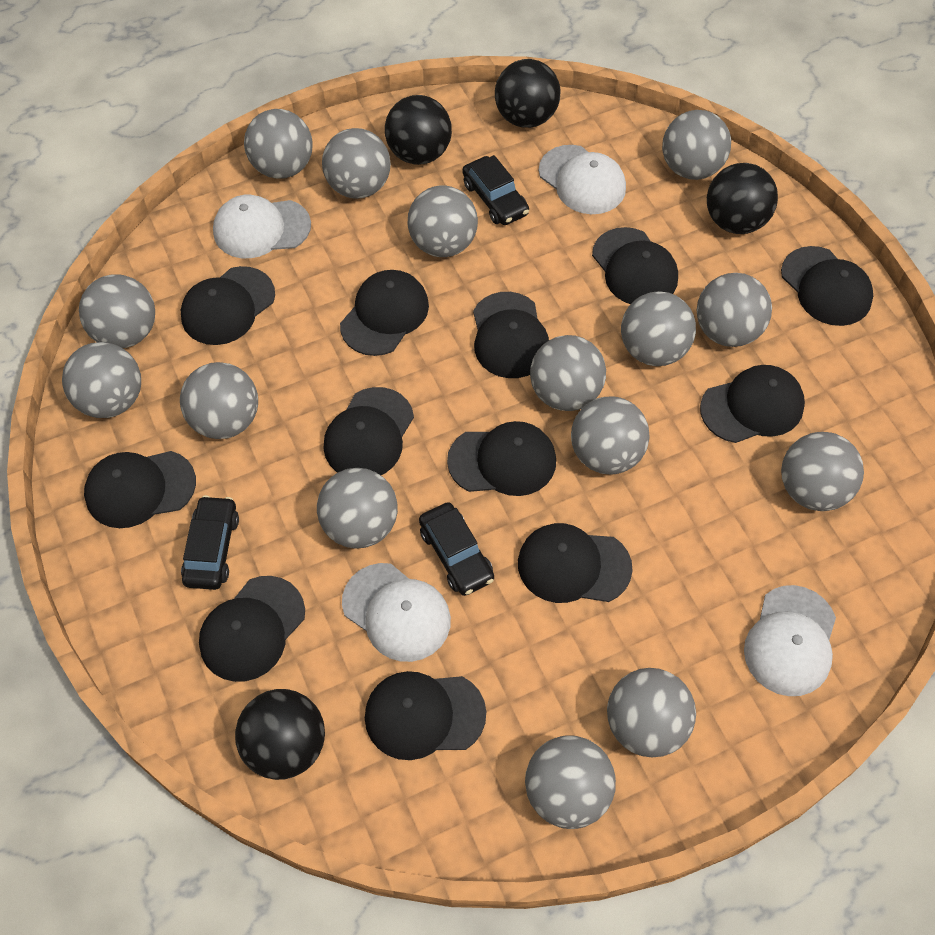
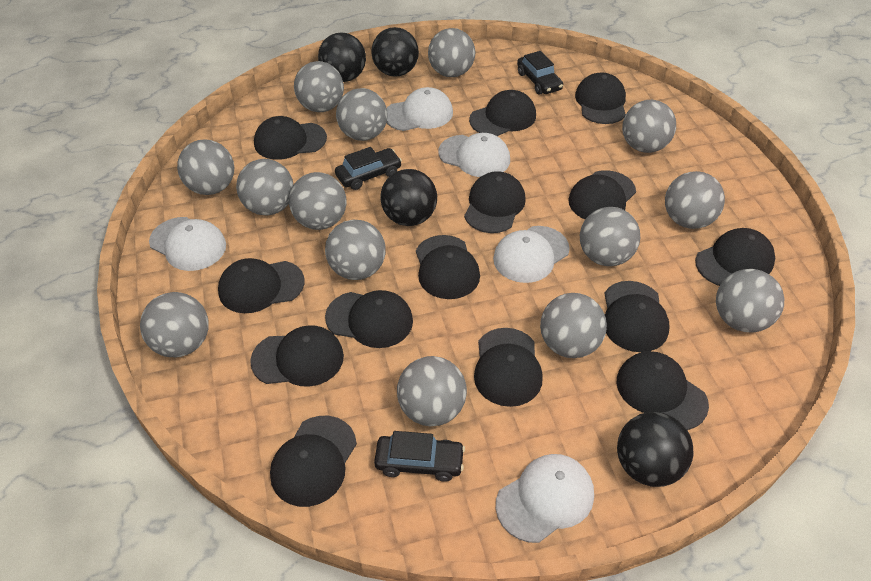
black cap: [84,451,196,528] [181,266,275,345] [199,576,305,682] [323,387,414,475] [340,270,429,356] [365,671,486,760] [447,421,556,496] [473,292,549,378] [518,523,633,603] [592,227,678,304] [700,365,805,443] [781,246,873,326] = 12 -> [218,258,304,313] [250,325,344,387] [254,116,327,160] [270,416,357,507] [325,290,413,348] [416,235,480,299] [464,171,526,233] [469,90,536,136] [474,328,543,407] [568,170,636,219] [575,73,626,124] [604,281,669,352] [617,351,709,430] [695,228,775,286] = 14
grey ball: [62,342,141,418] [79,275,155,348] [180,362,258,439] [244,109,313,179] [317,468,398,549] [322,128,391,199] [407,185,478,257] [525,735,616,829] [530,335,606,411] [571,396,650,474] [607,668,696,757] [621,291,696,366] [662,110,731,180] [697,273,772,347] [781,432,864,511] = 15 -> [140,292,209,357] [177,139,234,195] [236,159,294,216] [289,172,347,230] [294,61,344,112] [325,220,386,280] [336,88,388,141] [397,356,467,426] [428,28,475,77] [540,293,607,358] [580,207,640,266] [622,100,676,153] [665,171,725,229] [716,269,784,332] = 14
white cap: [213,195,311,258] [342,563,451,662] [539,145,626,214] [744,585,836,696] = 4 -> [149,217,226,271] [386,87,453,131] [438,133,510,177] [493,226,570,283] [496,454,594,543] = 5

